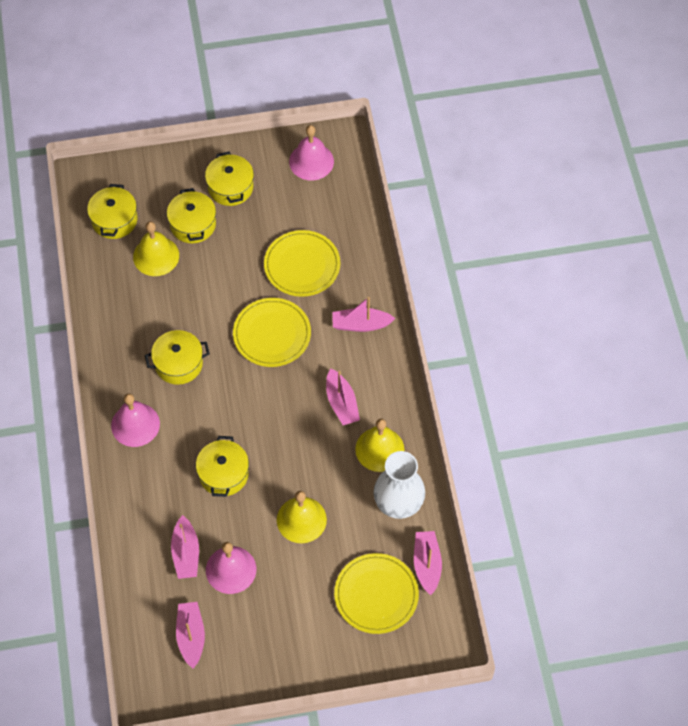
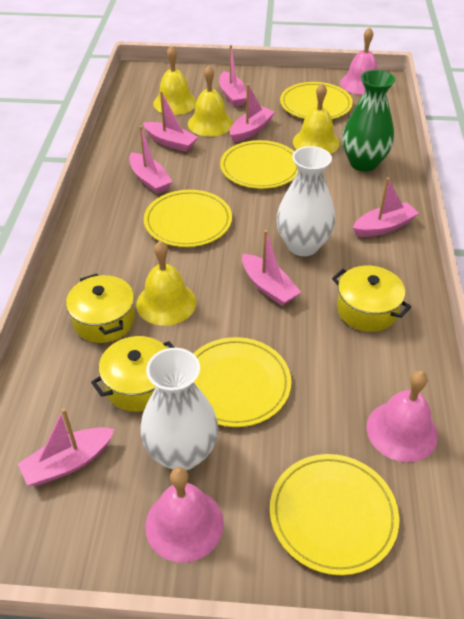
green vase: none = 0 -> [342,70,395,172] = 1
pink boat: [171,515,199,579] [176,602,205,668] [326,368,360,425] [332,297,396,332] [414,531,442,595] = 5 -> [18,408,115,486] [129,126,172,194] [143,91,198,152] [219,45,247,107] [230,84,275,142] [242,230,301,306] [353,177,419,237] = 7
white vase: [374,451,425,519] = 1 -> [140,348,218,470] [276,146,335,256] = 2
yellow bell: [133,221,179,276] [277,491,327,543] [355,419,404,472] = 3 -> [136,241,196,326] [153,45,197,115] [188,65,233,137] [293,83,340,154] = 4
yellow plate: [233,298,311,367] [264,230,340,297] [334,553,419,634] = 3 -> [144,190,232,247] [193,337,291,427] [220,140,298,189] [270,454,399,575] [280,82,353,119] = 5
yellow pot: [87,184,138,239] [145,330,210,385] [167,188,216,243] [196,436,249,497] [205,151,254,206] = 5 -> [66,274,135,343] [91,336,175,412] [332,265,411,332] = 3

